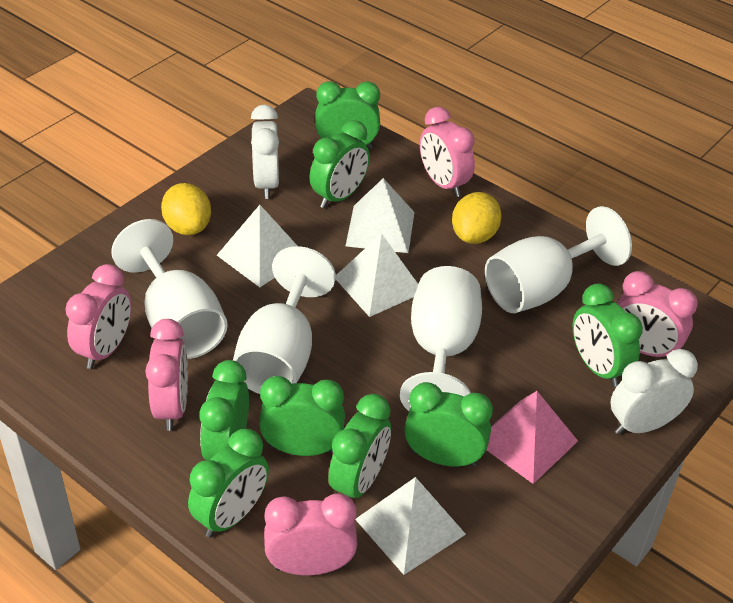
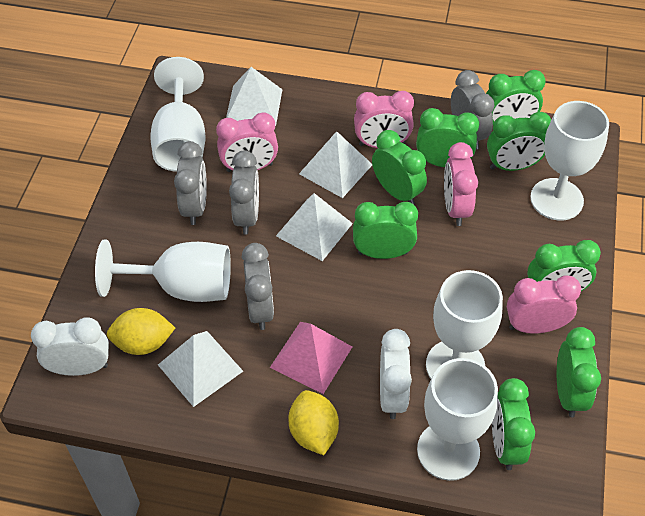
grey clock: none = 0 -> [174,141,207,225] [229,151,259,235] [242,243,274,330] [451,70,495,149] = 4
pink clock: [65,264,131,369] [145,319,188,431] [264,494,358,575] [420,107,475,197] [617,271,698,360] = 5 -> [216,112,278,172] [354,91,414,148] [444,142,478,226] [507,275,581,334] = 4
white goblet: [111,219,228,359] [233,246,336,394] [400,266,482,411] [485,206,632,313] = 4 -> [95,240,231,302] [150,57,205,172] [417,358,498,481] [426,270,503,379] [530,101,609,221] = 5

